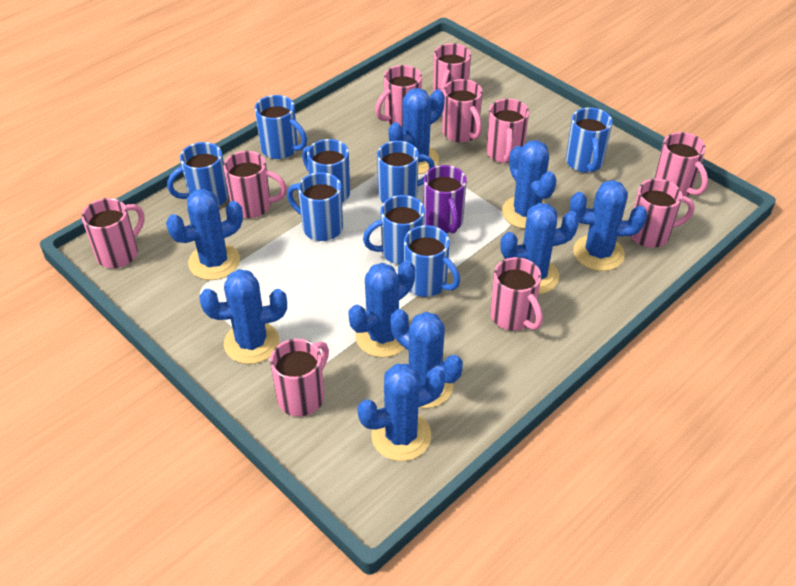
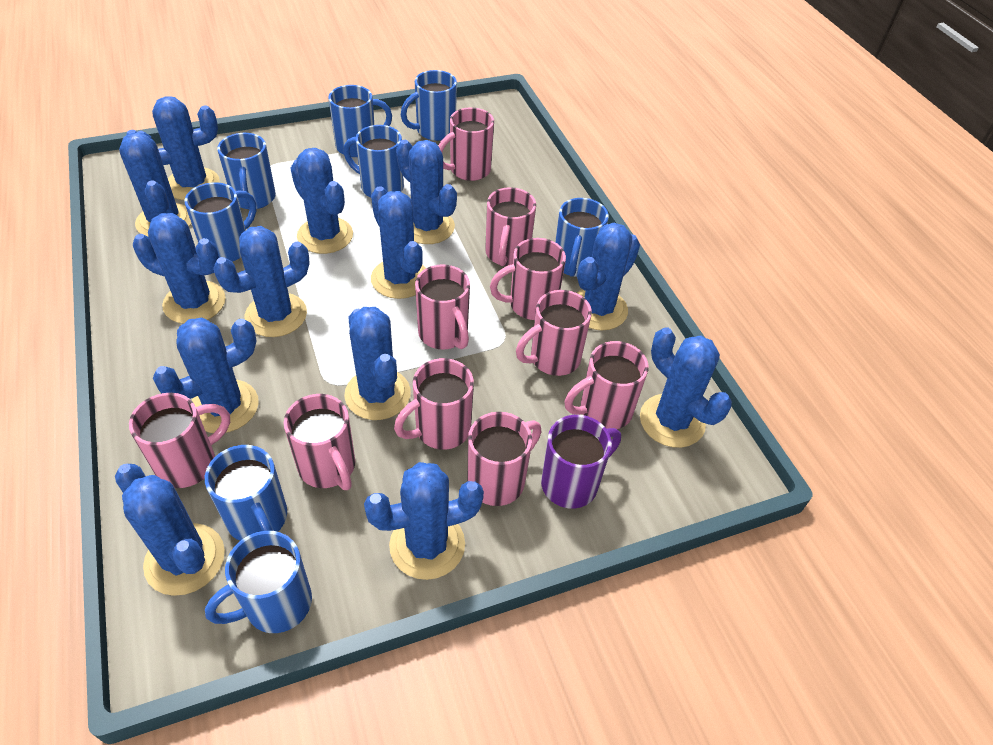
blue cactus: [166,189,243,280] [199,269,287,364] [348,260,415,357] [357,364,445,461] [388,88,445,174] [391,309,463,408] [500,203,580,294] [502,140,557,229] [570,180,647,271] = 9 -> [115,464,225,596] [119,130,192,237] [133,213,226,324] [138,96,220,200] [153,318,259,433] [213,226,310,337] [290,148,353,254] [344,307,411,420] [364,462,484,580] [371,186,426,299] [396,140,457,244] [577,223,640,330] [640,327,732,448] = 13

